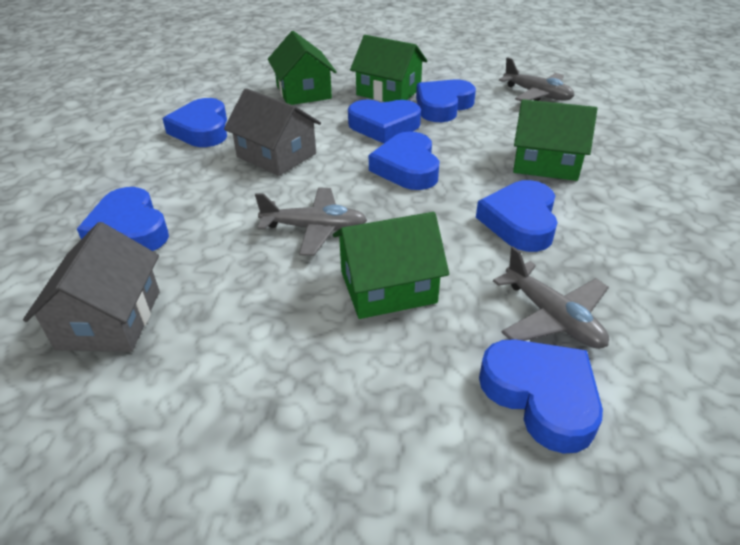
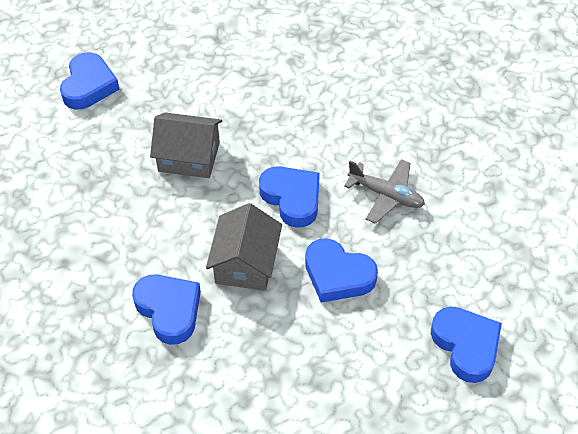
blue heart: [77,187,169,251] [163,98,227,147] [348,100,421,143] [369,132,439,190] [416,80,476,122] [476,180,558,252] [479,339,603,454] = 7 -> [60,52,120,110] [132,274,201,345] [259,166,320,228] [305,238,378,303] [431,307,502,383] = 5
green house: [268,31,337,105] [333,212,449,319] [350,35,427,102] [513,99,597,181] = 4 -> none = 0
grey plane: [255,187,367,256] [493,247,609,349] [499,57,574,101] = 3 -> [344,159,425,224] = 1

